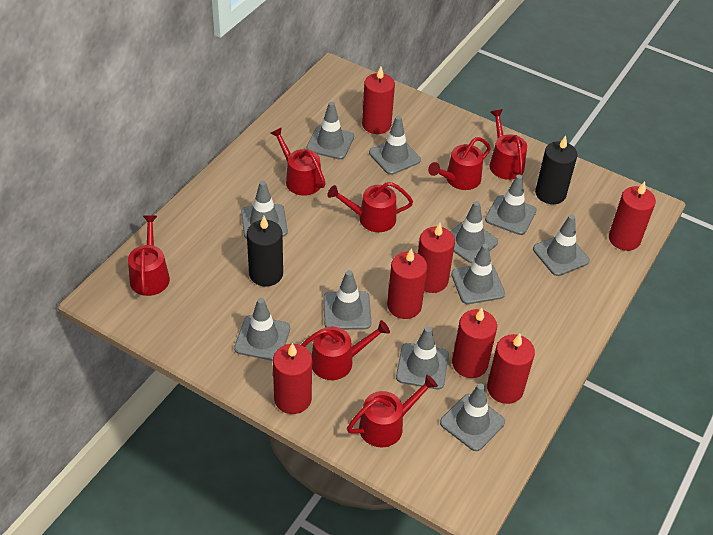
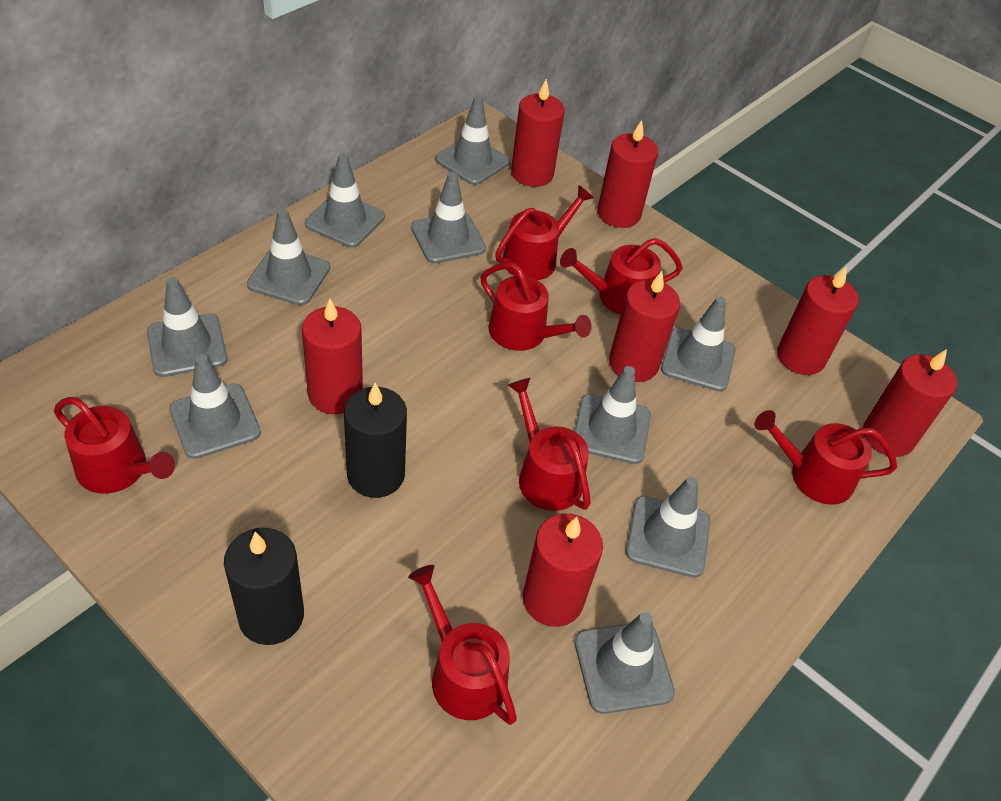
grey traffic cone: [234,298,290,361] [241,181,288,239] [306,102,354,159] [323,270,372,330] [369,116,421,175] [396,326,449,389] [440,383,505,451] [450,201,498,263] [451,244,505,304] [485,175,537,235] [533,215,590,276] = 11 -> [147,277,228,377] [169,354,261,459] [247,209,330,305] [305,154,385,248] [411,172,486,264] [436,96,510,185] [574,366,651,464] [574,612,675,714] [626,476,710,578] [661,296,736,392] = 10

